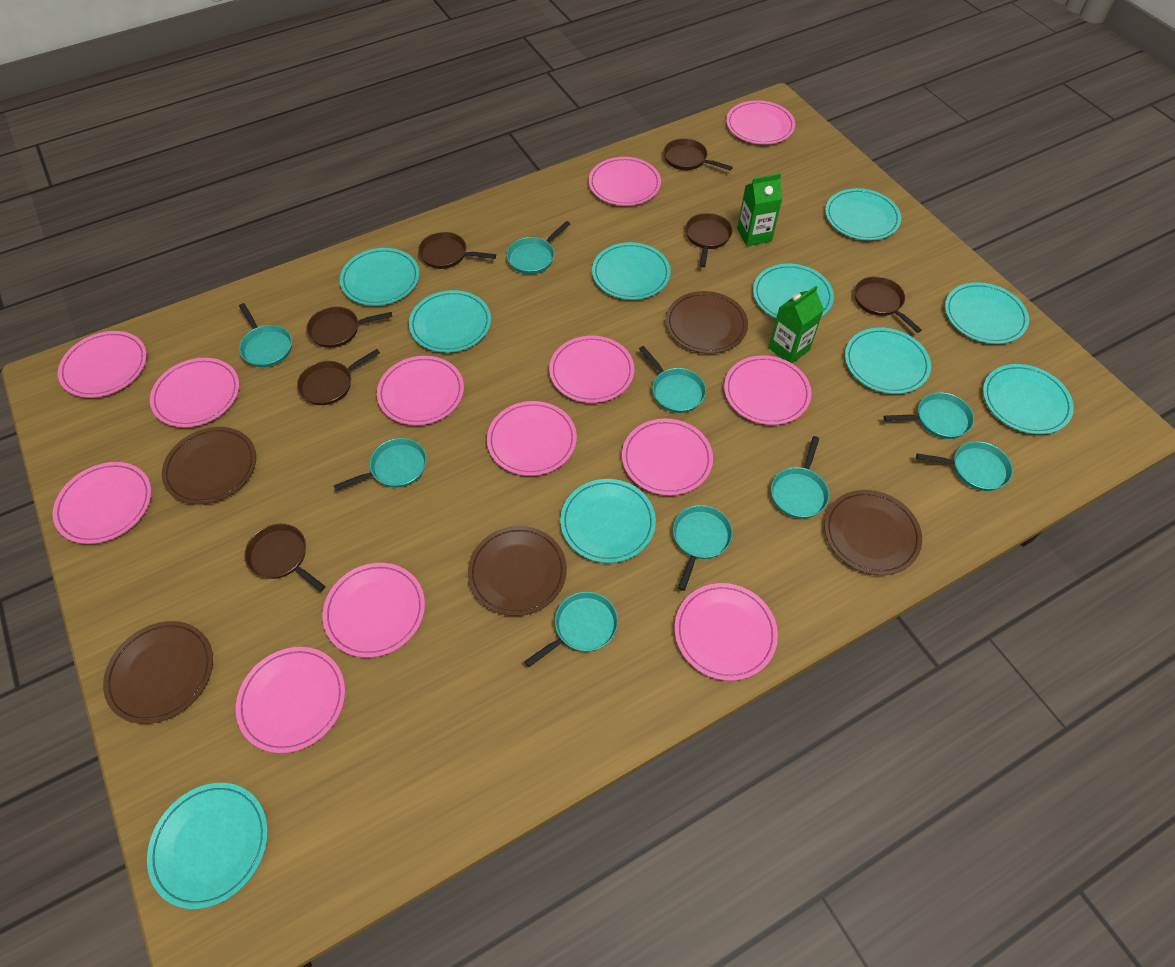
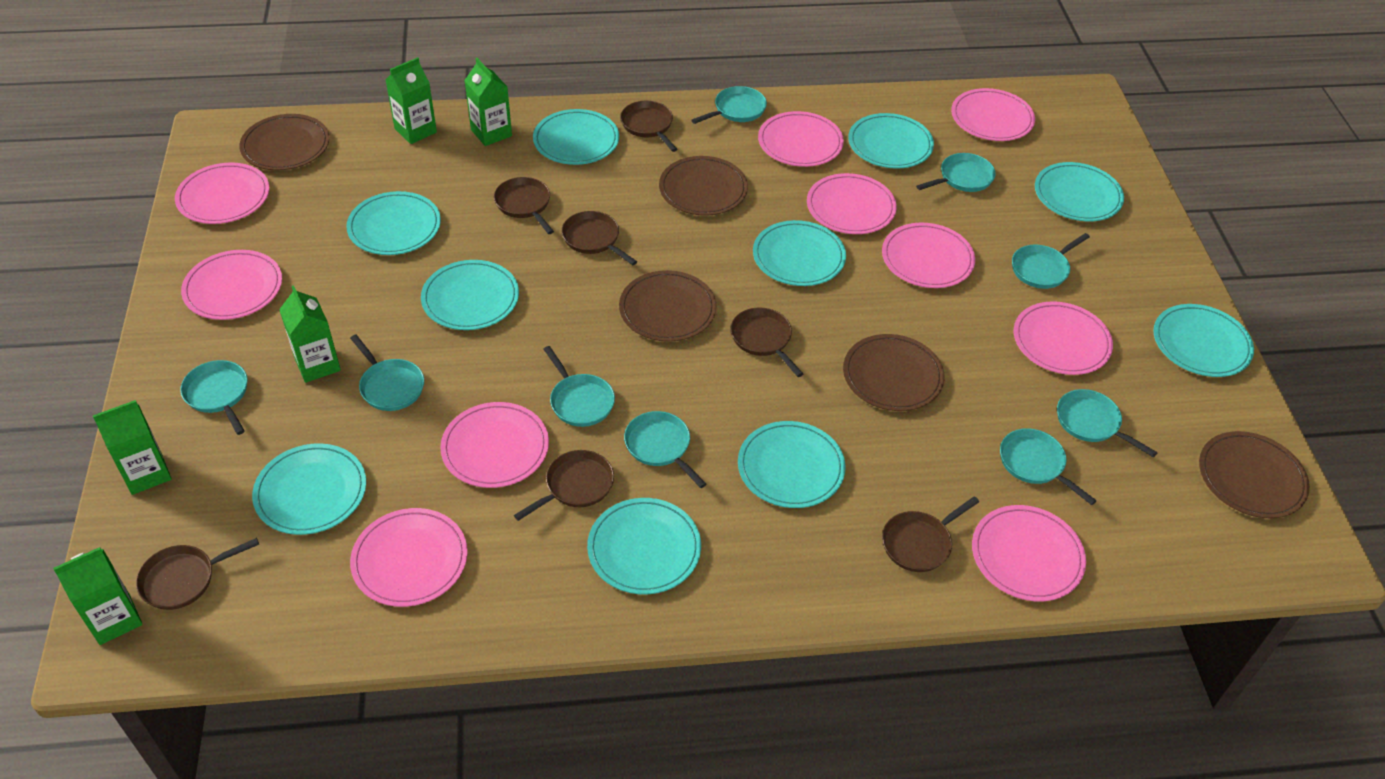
green carton: [737,173,783,246] [768,286,824,363] = 2 -> [53,547,143,645] [93,400,172,495] [279,285,341,383] [385,57,437,144] [464,58,512,146] = 5
pink plate: [53,462,152,544] [58,331,147,398] [150,358,239,427] [236,647,345,753] [323,563,425,658] [377,356,464,425] [487,401,577,476] [549,336,634,403] [589,157,661,206] [622,419,713,495] [674,583,778,681] [724,355,811,425] [726,100,795,144] = 13 -> [175,162,269,224] [181,250,282,320] [350,508,468,607] [440,402,549,488] [758,111,844,167] [807,173,897,234] [882,223,975,288] [951,88,1035,141] [972,505,1086,601] [1013,301,1113,375] = 10

